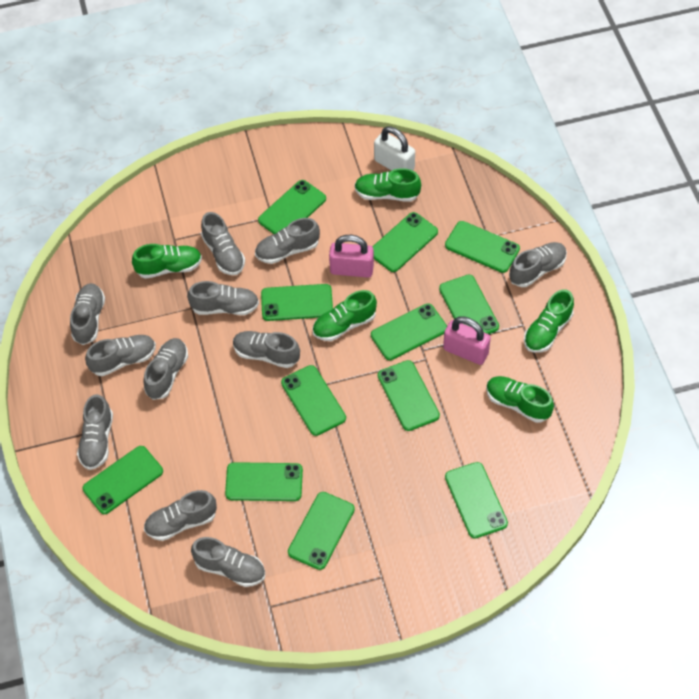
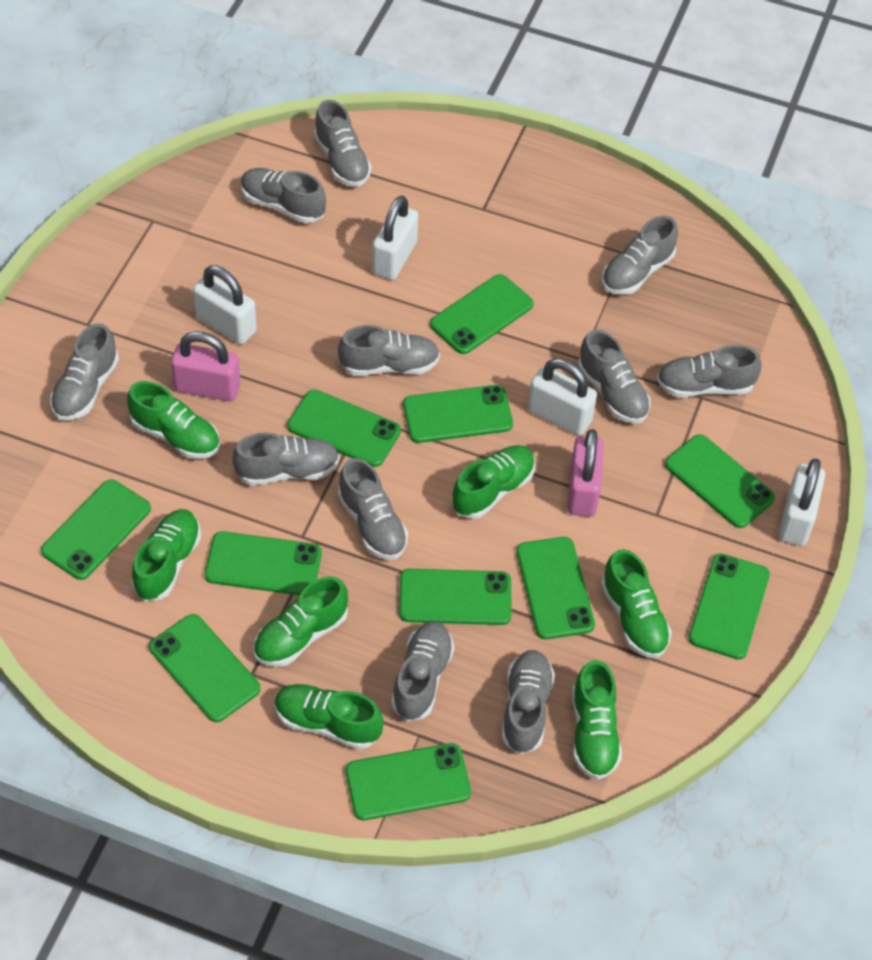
green phone: [83,446,163,514] [225,462,303,501] [258,180,326,234] [261,284,333,321] [281,365,346,436] [288,492,355,570] [371,303,447,360] [372,212,438,272] [378,360,440,431] [439,275,499,334] [445,221,520,273] [445,462,508,539] = 12 -> [41,480,151,580] [149,614,260,722] [205,531,322,595] [287,389,401,467] [346,743,471,820] [399,569,512,625] [403,385,513,443] [430,274,534,354] [516,537,595,639] [665,434,775,528] [688,553,770,660] = 11
green shoe: [132,244,202,279] [313,290,377,341] [354,168,421,202] [486,376,554,423] [524,289,574,353] = 5 -> [127,381,220,459] [132,509,201,601] [253,576,348,667] [275,684,384,749] [452,445,535,519] [572,660,622,780] [601,549,672,658] = 7
white padlock: [374,126,415,171] = 1 -> [193,265,257,344] [372,195,418,280] [528,358,597,435] [779,459,825,546] = 4

